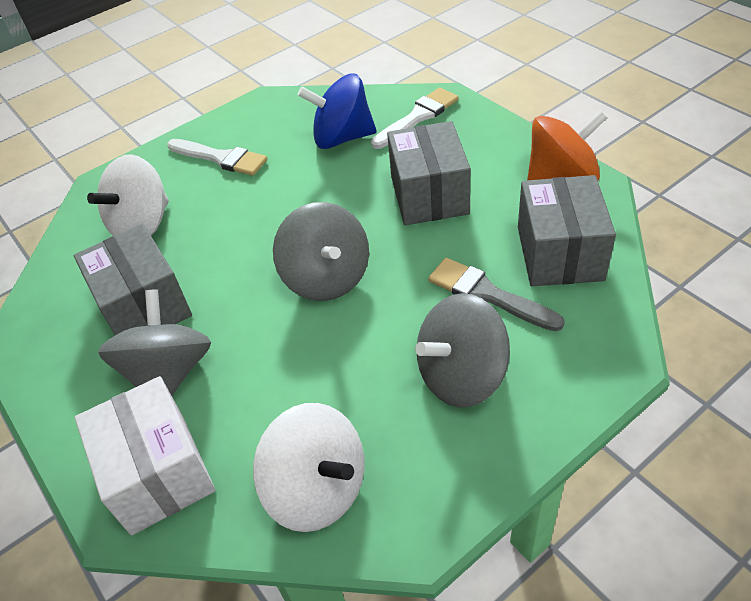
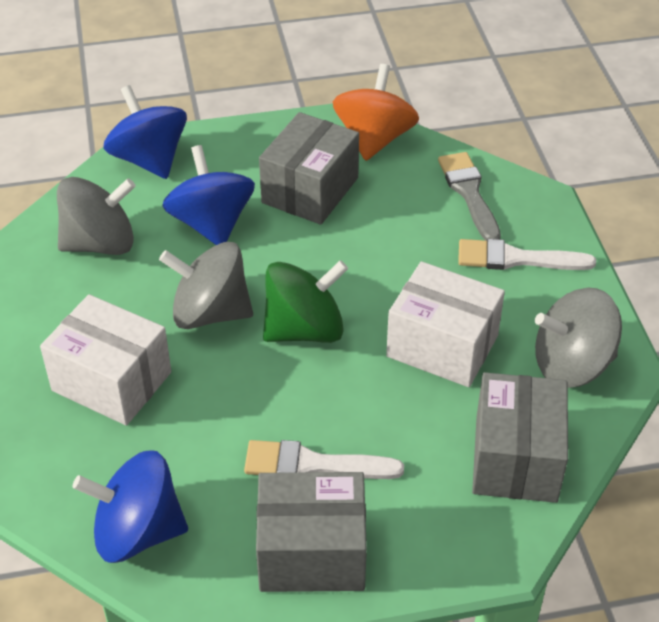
blue spinning top: [298,74,376,149] = 1 -> [73,450,188,563] [103,85,187,179] [162,145,255,245] = 3
green spinning top: none = 0 -> [263,260,348,343] = 1
white box: [75,376,215,536] = 1 -> [40,294,171,426] [386,261,505,387] = 2
white spinning top: [87,154,169,236] [253,403,364,532] = 2 -> none = 0

